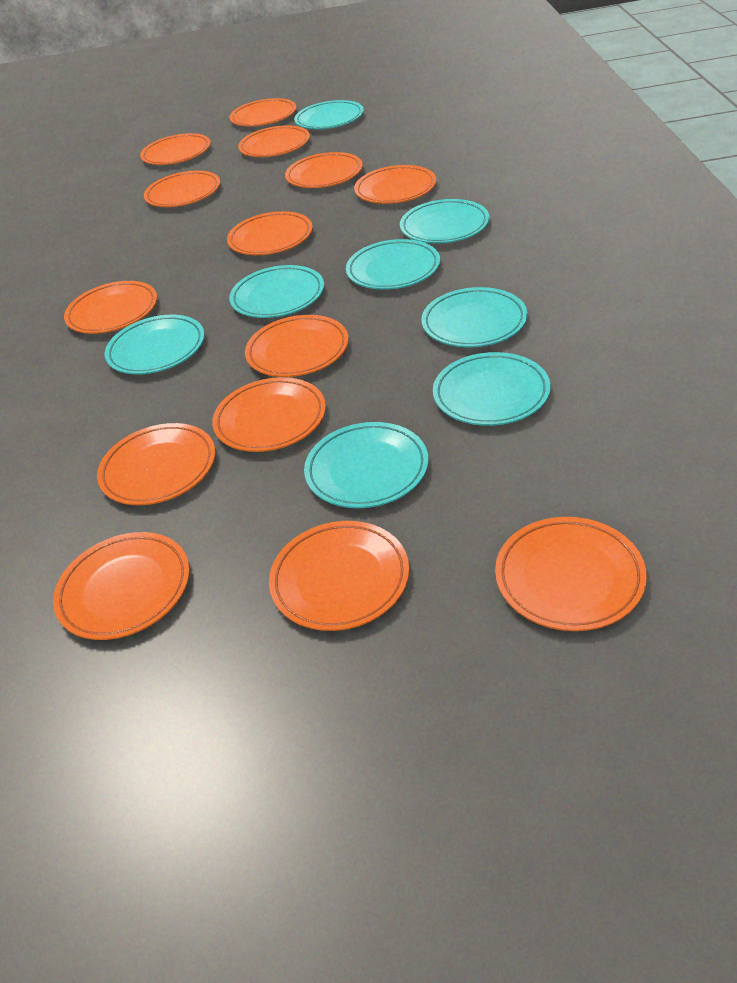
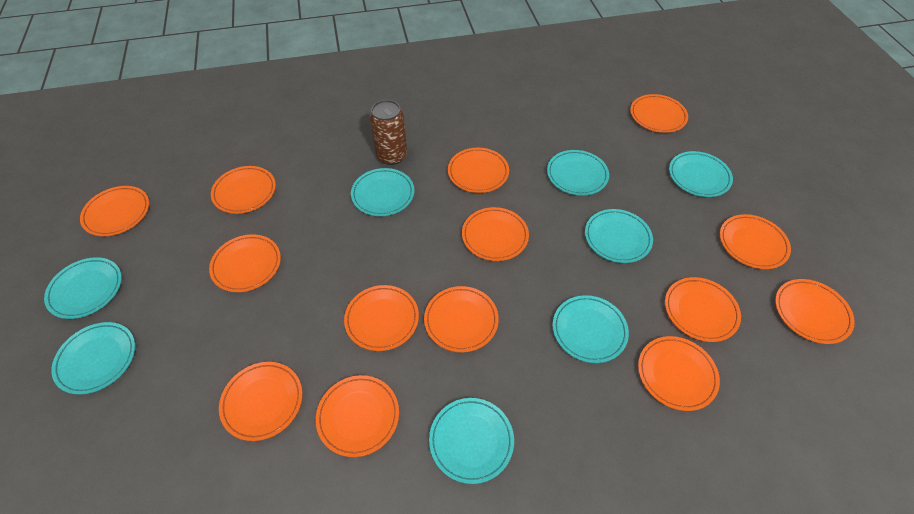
brown can: none = 0 -> [370,100,407,165] = 1

